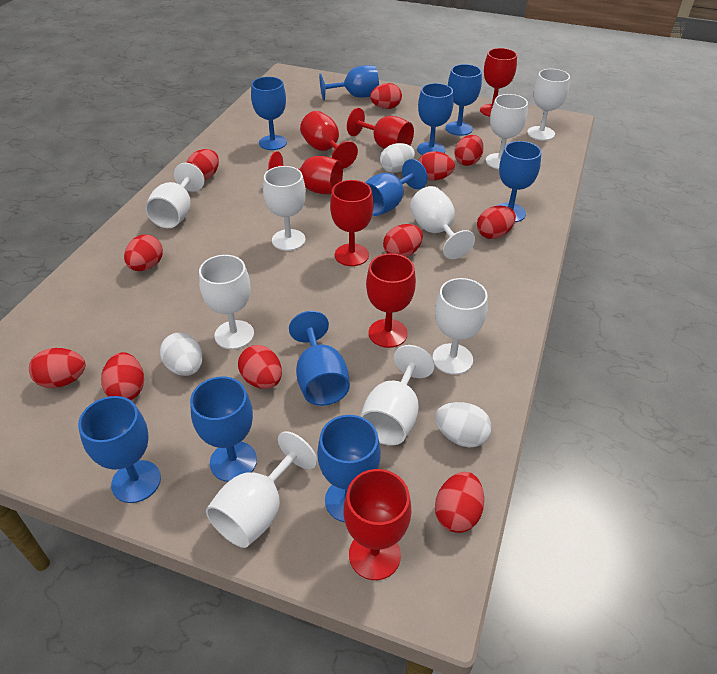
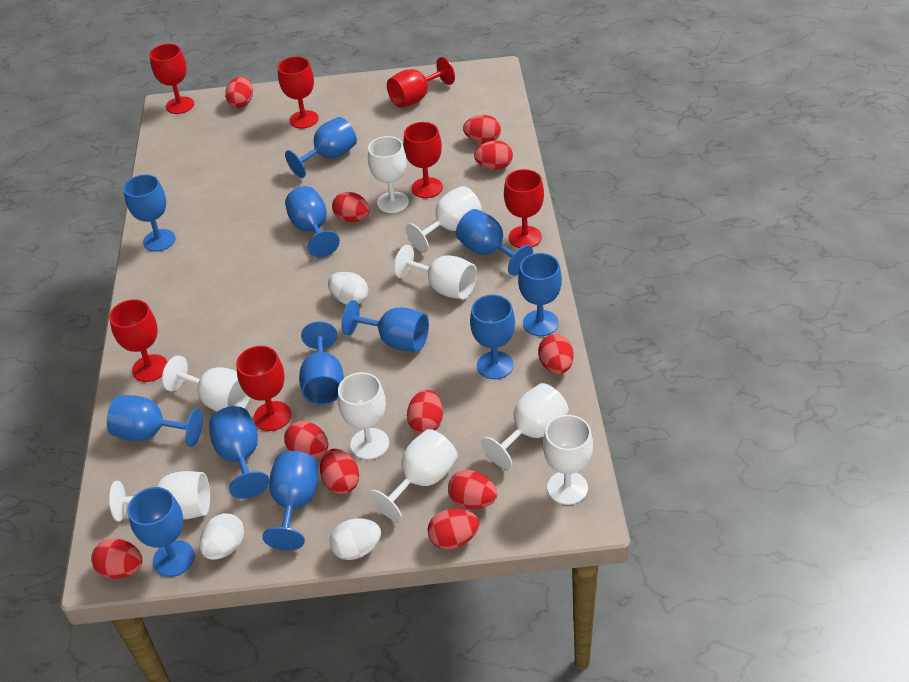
blue goblet: [78,396,161,503] [190,377,257,482] [251,77,287,150] [289,311,350,406] [317,415,381,522] [319,65,379,101] [365,159,427,216] [417,83,454,155] [446,64,482,136] [497,141,541,222] = 10 -> [107,395,202,447] [123,174,176,252] [127,487,195,577] [209,406,269,499] [262,451,318,550] [285,117,357,178] [285,186,340,257] [299,321,344,405] [342,300,429,352] [456,209,533,276] [470,294,515,379] [518,253,562,336] = 12

